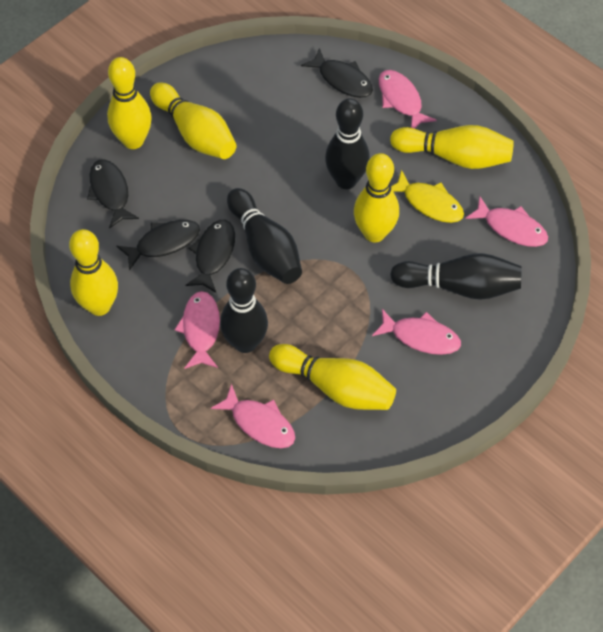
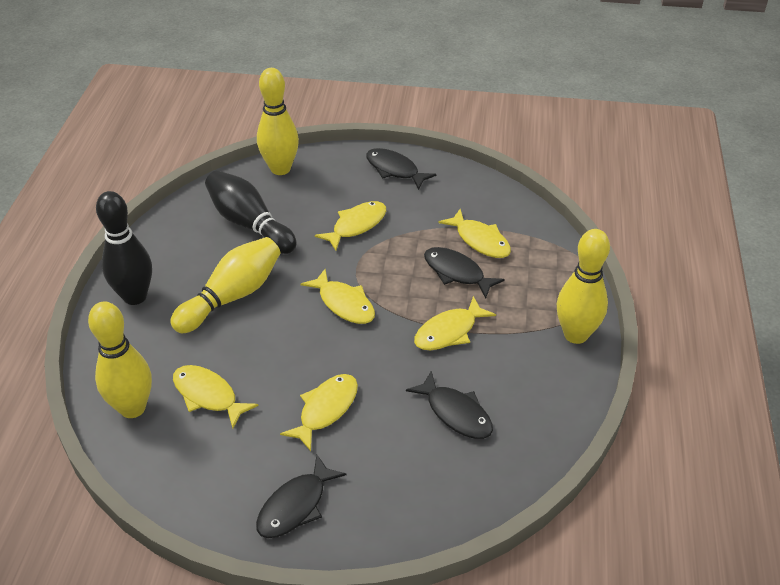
black bowling pin: [220,268,268,353] [227,188,302,284] [325,98,370,189] [390,253,522,300] = 4 -> [96,191,152,305] [205,170,297,254] = 2
pink fish: [175,291,220,369] [211,384,295,448] [372,309,461,355] [379,70,437,129] [465,196,548,247] = 5 -> none = 0
yellow bowling pin: [69,229,118,316] [107,57,152,149] [150,82,236,159] [269,344,396,410] [354,153,399,243] [390,125,514,169] = 6 -> [88,301,152,418] [170,237,280,333] [257,68,299,175] [557,229,610,344] = 4
yellow fish: [391,170,464,223] = 1 -> [173,365,259,428] [280,374,358,451] [301,269,375,324] [315,201,386,250] [414,296,496,350] [438,209,511,258] = 6

